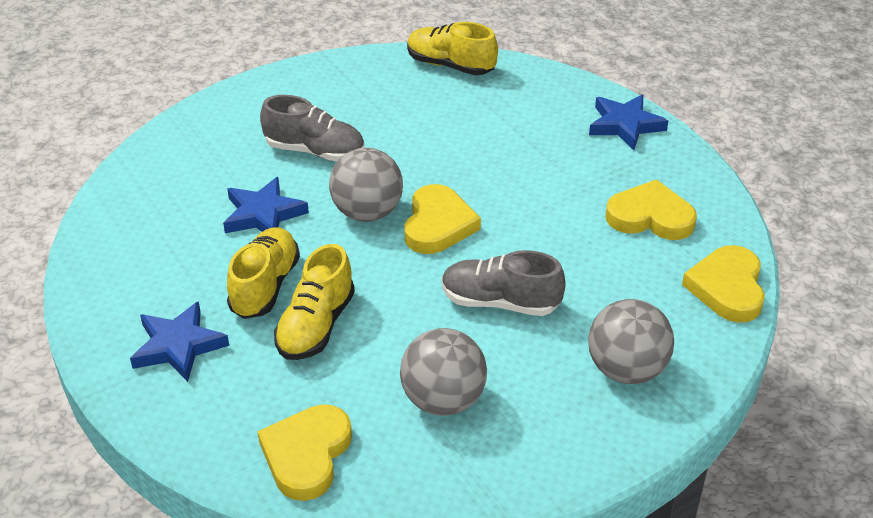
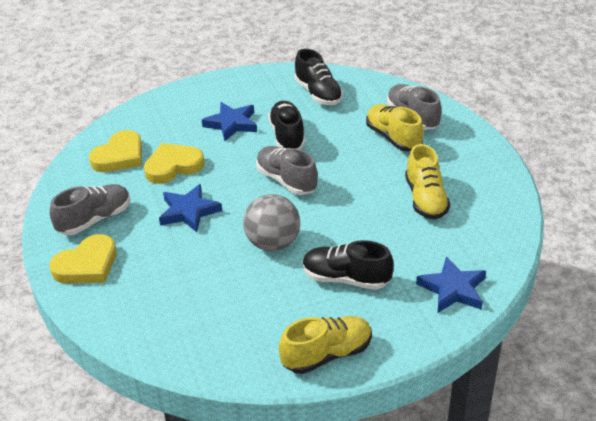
black shoe: none = 0 -> [268,101,305,149] [294,49,343,105] [303,240,394,290] = 3
grey ball: [329,147,403,222] [400,328,487,416] [588,299,674,384] = 3 -> [243,194,300,251] = 1
grey shoe: [260,95,364,162] [442,250,566,316] = 2 -> [50,184,130,235] [256,146,318,195] [387,84,442,130] = 3
yellow heart: [257,404,352,501] [404,184,481,254] [606,179,697,240] [682,245,765,323] = 4 -> [49,234,116,284] [89,130,142,172] [144,143,205,184] = 3

